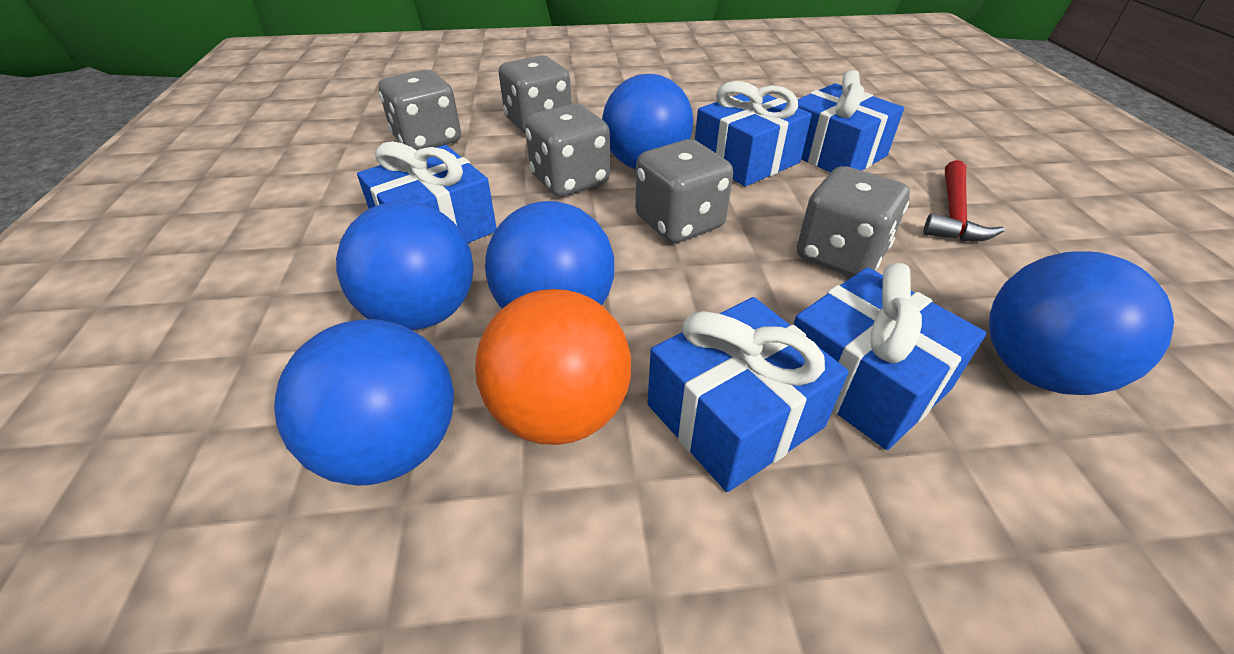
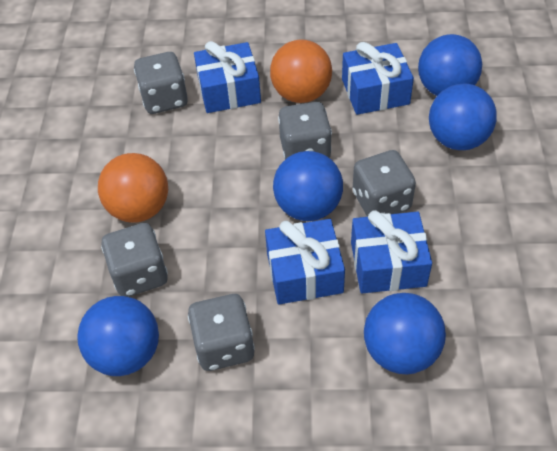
blue gift: [357,141,497,243] [648,297,849,492] [695,81,812,186] [793,263,986,450] [798,70,904,172] = 5 -> [194,41,261,113] [265,219,345,304] [342,42,414,115] [351,210,432,293] = 4
orange ball: [475,289,631,445] = 1 -> [98,153,168,223] [270,39,332,103] = 2
red hammer: [924,160,1005,241] = 1 -> none = 0

